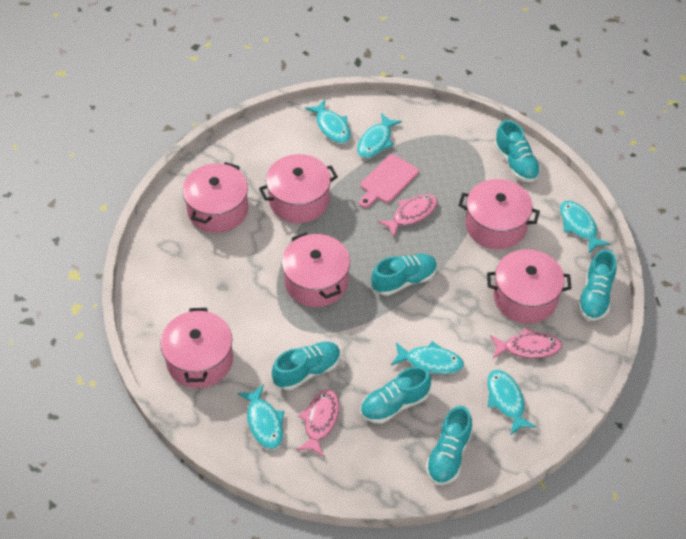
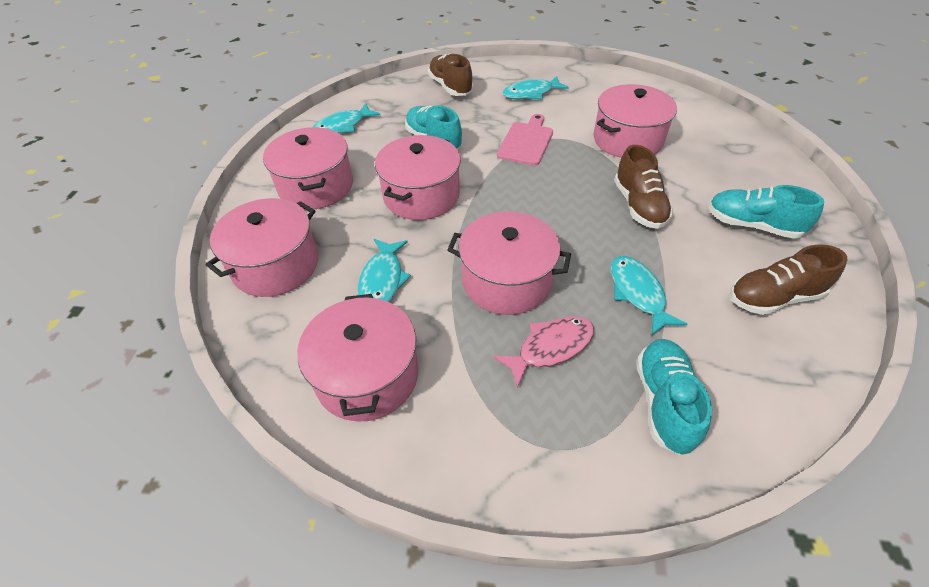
brown shoe: none = 0 -> [428,54,473,96] [614,145,673,229] [730,245,847,315] = 3
pink fish: [296,390,339,457] [378,194,438,238] [490,327,562,359] = 3 -> [493,316,594,388] = 1
turquoise fish: [238,384,284,449] [305,100,351,144] [357,113,402,158] [391,341,464,374] [487,370,536,436] [560,201,610,253] = 6 -> [313,103,380,133] [358,239,411,302] [502,76,569,99] [611,256,687,335] = 4
turquoise shoe: [272,342,341,390] [360,366,431,424] [371,254,437,296] [426,406,473,485] [495,120,541,182] [578,249,617,321] = 6 -> [405,105,462,150] [636,339,712,455] [708,185,824,239] = 3

